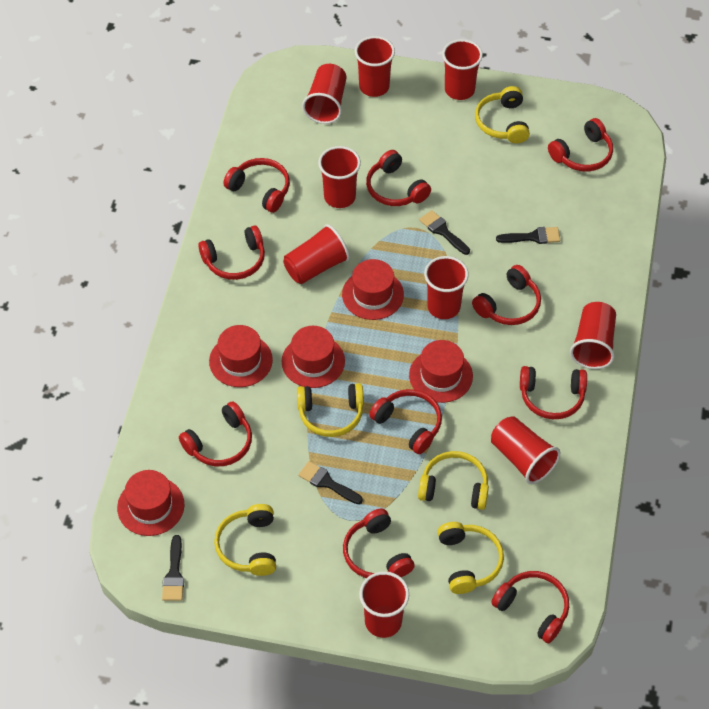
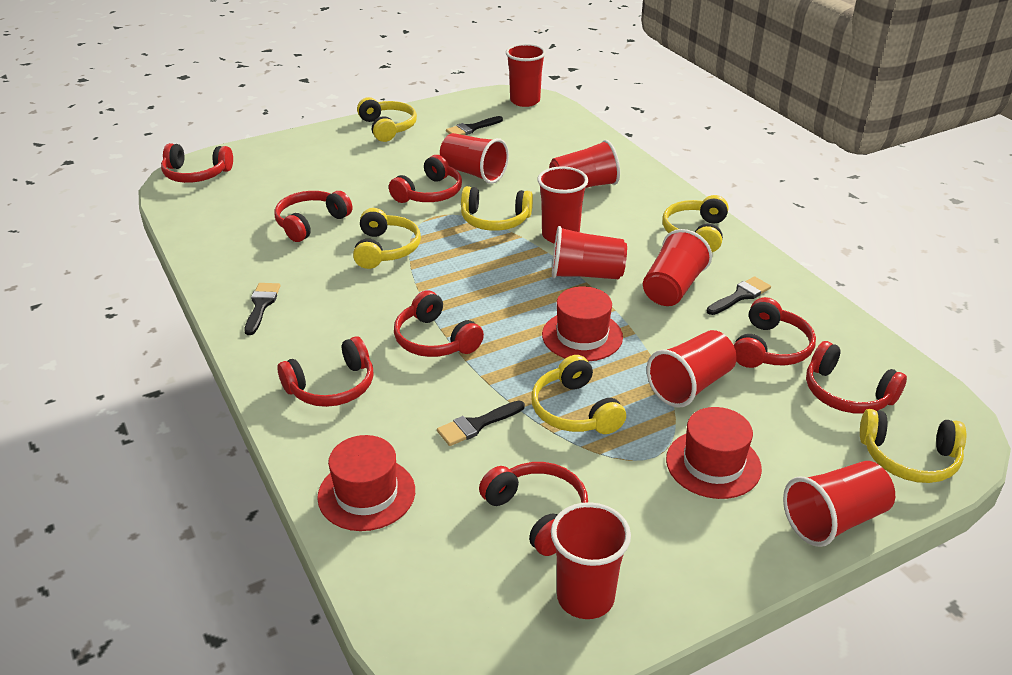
red hat: [117,470,184,536] [209,325,273,387] [282,326,345,388] [342,259,404,320] [409,340,473,403] = 5 -> [317,435,415,531] [542,286,623,362] [666,407,762,499] = 3
red headphones: [179,401,252,466] [198,225,265,280] [223,158,290,213] [343,509,415,578] [366,150,431,206] [369,389,442,454] [472,265,541,325] [491,571,569,643] [520,366,587,419] [548,118,613,172] = 10 -> [161,143,233,183] [274,191,352,242] [278,336,373,407] [389,155,462,203] [394,290,484,357] [479,462,588,556] [734,297,816,368] [806,341,907,414] = 8
yellow headphones: [214,504,276,576] [297,383,364,437] [418,451,489,510] [438,522,504,594] [475,86,530,143] = 5 -> [353,208,421,269] [357,97,417,142] [461,186,533,231] [531,355,626,434] [662,195,728,252] [860,409,966,483] = 6

